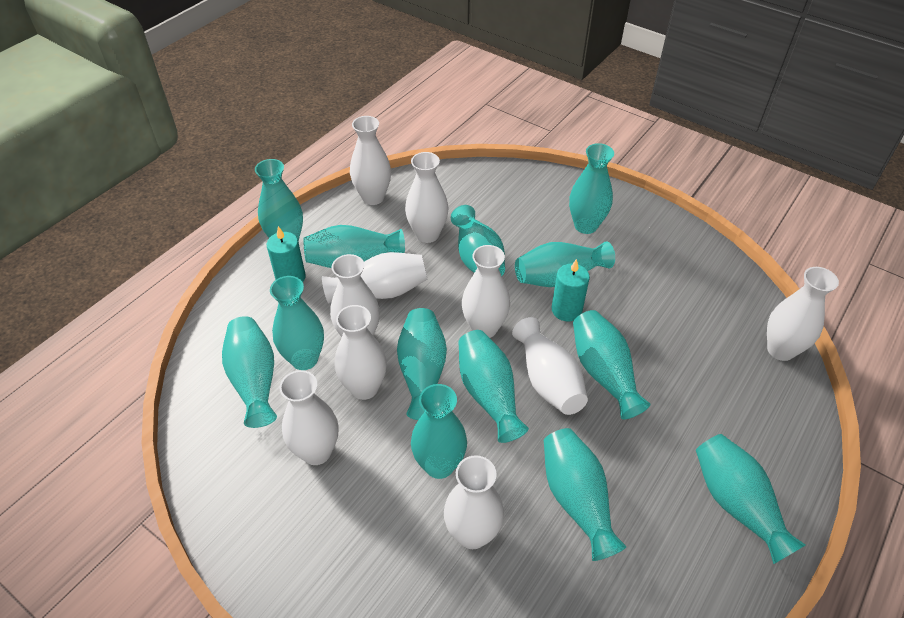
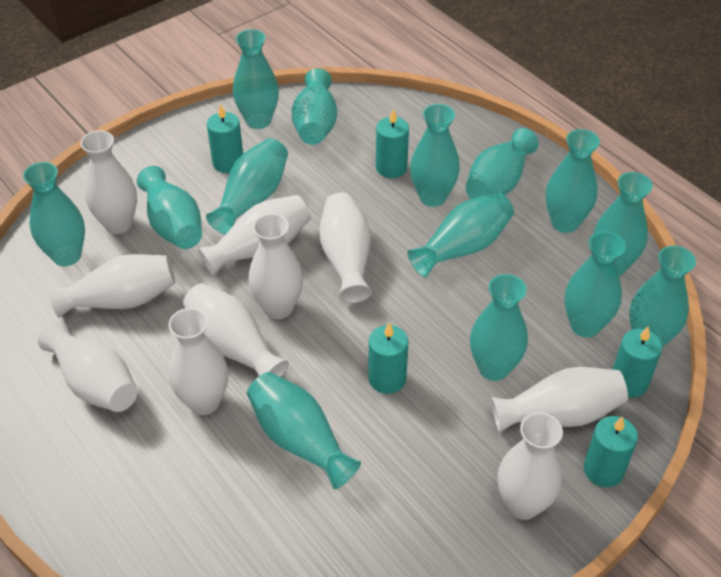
turquoise candle: [267,226,306,282] [552,259,590,321] = 2 -> [207,104,243,173] [368,323,408,394] [376,109,409,178] [584,416,638,487] [613,326,662,398] = 5
turquoise vase: [222,316,277,428] [255,159,303,242] [270,276,324,370] [303,225,405,268] [397,308,447,420] [411,384,467,479] [451,205,505,276] [458,330,529,443] [515,242,615,287] [544,428,627,561] [569,143,614,234] [573,310,650,419] [696,434,805,564] = 13 -> [23,162,85,266] [137,166,202,249] [206,138,288,234] [233,29,279,129] [247,372,361,489] [292,68,337,145] [407,192,514,277] [410,104,460,207] [466,128,538,199] [470,274,528,381] [546,129,600,233] [565,231,626,337] [594,172,653,276] [629,246,696,348] = 14

